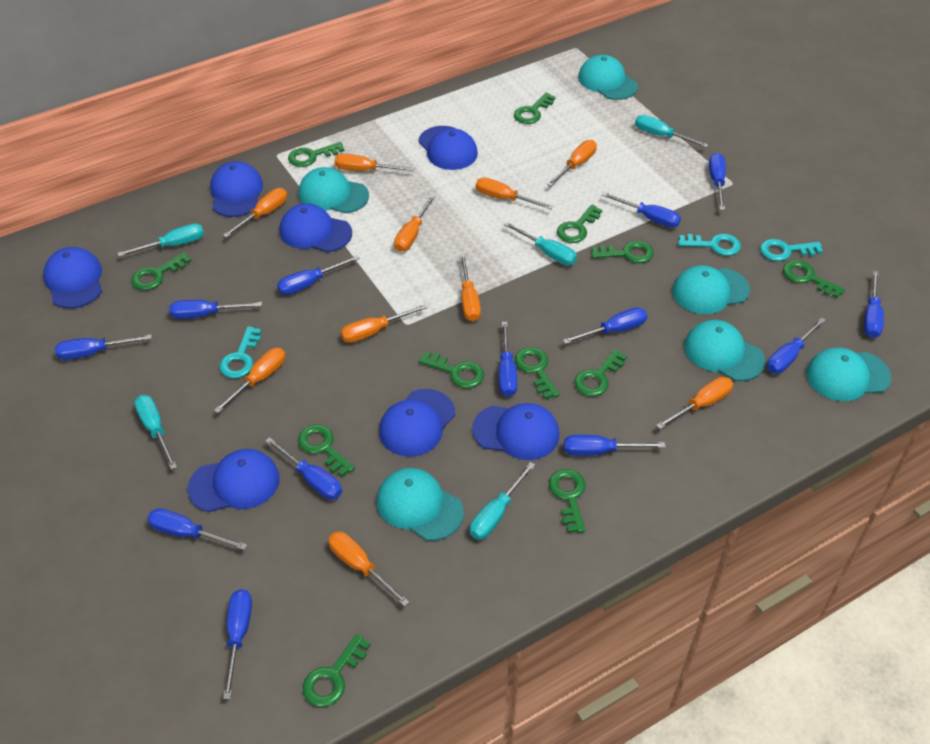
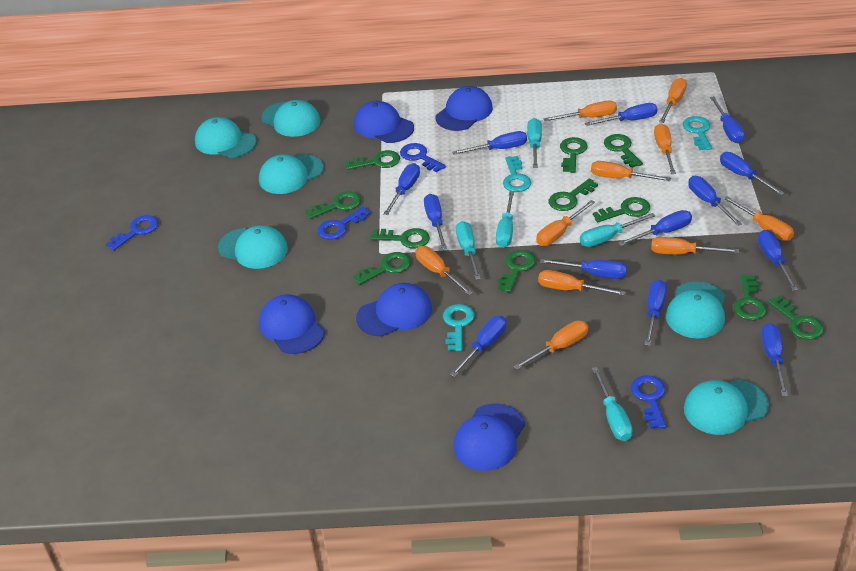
blue cap: [43,247,102,308] [188,449,279,512] [210,161,263,217] [280,203,352,252] [379,389,455,457] [418,126,478,170] [472,403,559,460] = 7 -> [259,295,325,354] [354,101,414,143] [356,283,432,337] [436,86,493,131] [453,404,525,471] = 5
blue key: none = 0 -> [106,215,158,251] [317,207,370,240] [400,143,446,173] [631,375,666,429] = 4
green key: [131,252,191,290] [288,142,344,167] [298,424,355,477] [303,634,370,707] [419,351,484,388] [514,93,556,124] [515,347,560,399] [549,469,586,533] [557,205,602,243] [574,349,627,397] [591,241,654,263] [783,260,845,298] = 12 -> [305,191,361,219] [345,150,400,170] [353,252,411,285] [370,228,430,249] [498,250,536,293] [549,179,598,211] [560,137,587,173] [593,197,650,222] [604,134,643,168] [734,275,767,321] [768,295,824,340] = 11

